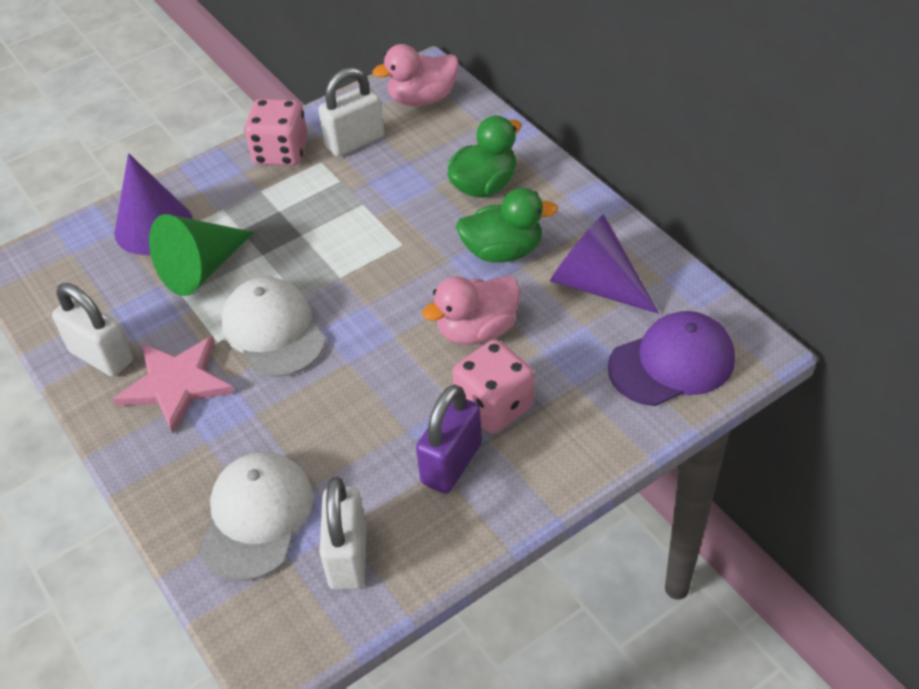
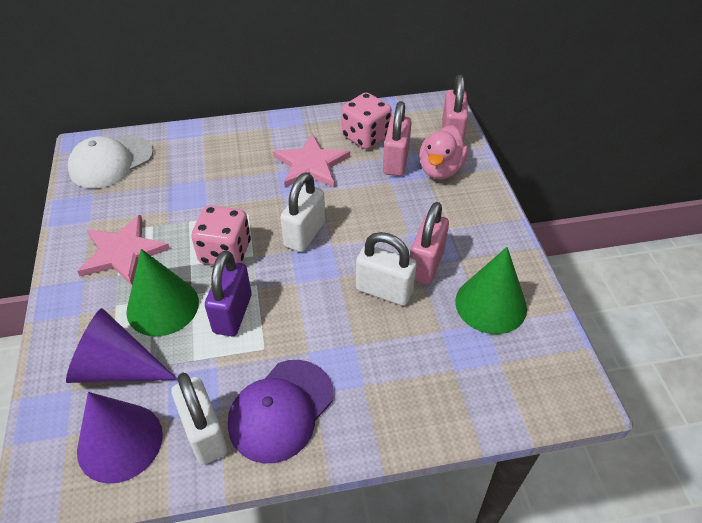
green cone: [149,214,254,296] = 1 -> [126,249,199,336] [455,247,527,334] = 2
green duck: [447,115,522,198] [456,188,558,263] = 2 -> none = 0
pink duck: [373,44,459,106] [422,276,520,345] = 2 -> [419,125,468,179] = 1
pink padlock: none = 0 -> [383,101,412,176] [410,202,449,284] [442,75,468,142] = 3
pink star: [113,336,235,433] = 1 -> [77,215,170,285] [273,134,350,188] = 2
white cap: [199,452,314,581] [221,277,326,377] = 2 -> [68,135,153,189] = 1

